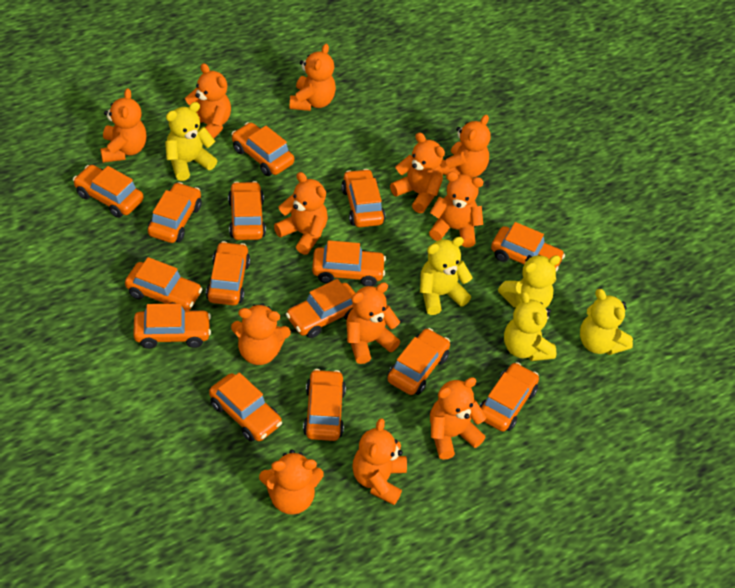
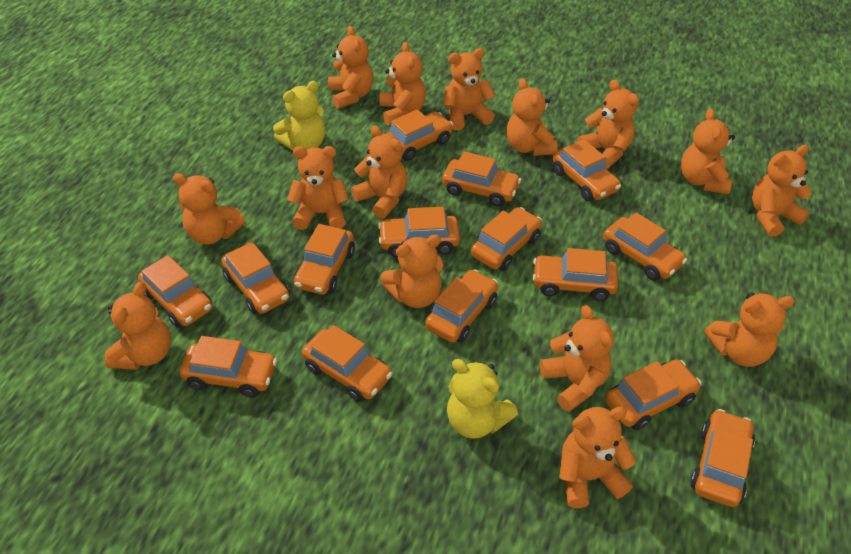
orange teddy bear: [100,88,147,163] [185,63,231,139] [231,303,291,365] [259,449,324,515] [274,172,328,255] [289,44,336,111] [346,282,400,364] [352,418,407,505] [390,132,445,213] [429,172,484,248] [430,377,486,460] [440,115,490,178] = 12 -> [105,282,171,370] [173,173,245,245] [287,146,349,230] [328,26,374,109] [351,126,407,219] [379,42,426,126] [380,235,443,308] [443,48,495,130] [506,78,558,156] [540,305,614,412] [559,407,636,508] [577,79,639,169] [681,109,735,194] [704,292,795,367] [752,145,812,237] = 15
yellow teddy bear: [165,102,217,181] [420,237,473,315] [498,255,561,309] [504,291,557,361] [580,289,633,355] = 5 -> [273,81,325,150] [447,359,518,439] = 2

